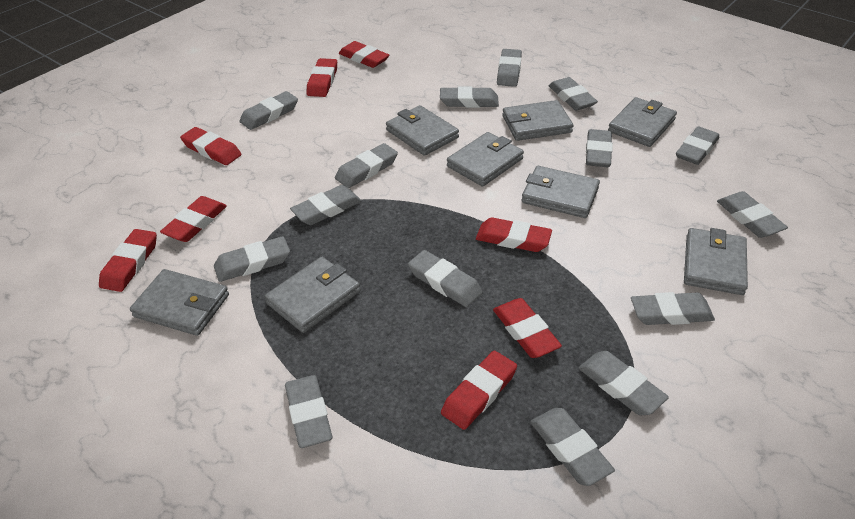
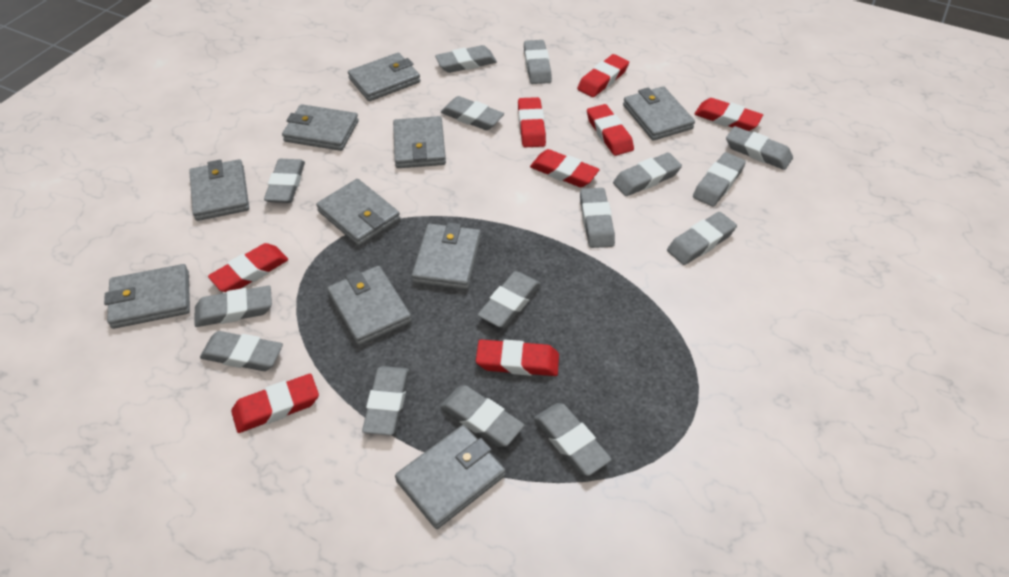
grey wallet: [130,269,229,336] [265,257,360,333] [386,105,459,156] [447,132,524,187] [502,100,574,141] [522,166,600,218] [608,97,677,147] [684,228,748,295] = 8 -> [104,264,190,329] [189,159,249,221] [282,104,359,151] [316,179,400,246] [327,266,412,345] [348,53,420,101] [393,116,446,168] [395,425,505,529] [412,222,481,290] [623,86,695,141] = 10

